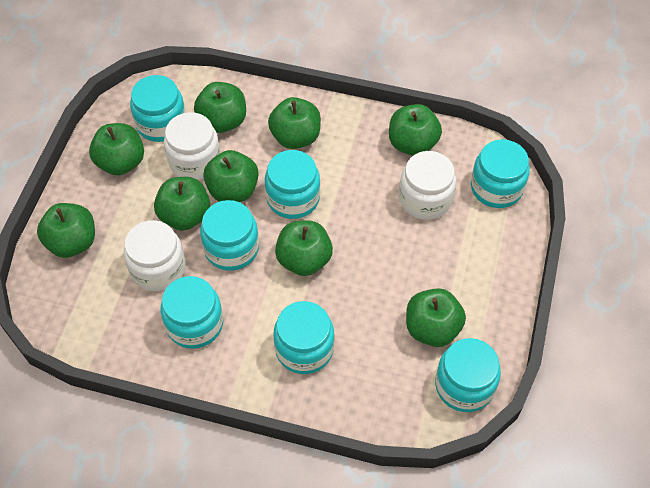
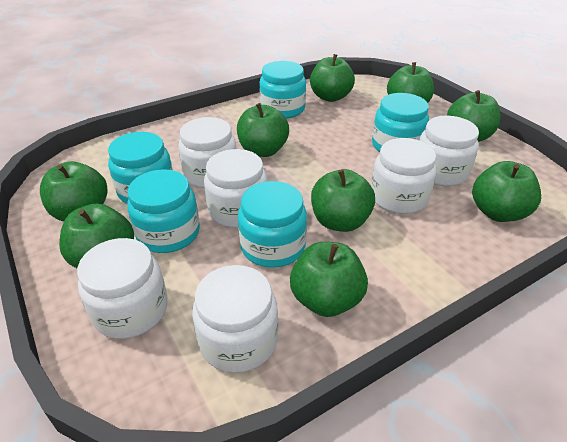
turquoise jar: [130,75,186,142] [160,276,223,349] [200,200,259,271] [265,150,320,219] [274,301,334,374] [435,338,501,412] [471,139,530,208] = 7 -> [108,132,173,204] [127,169,200,253] [238,181,307,268] [259,61,306,119] [372,93,429,152] = 5
white jar: [124,220,186,291] [164,112,220,180] [399,151,456,220] = 3 -> [77,238,168,339] [178,117,237,188] [192,265,278,373] [204,149,267,228] [371,138,437,214] [419,116,479,186] = 6

